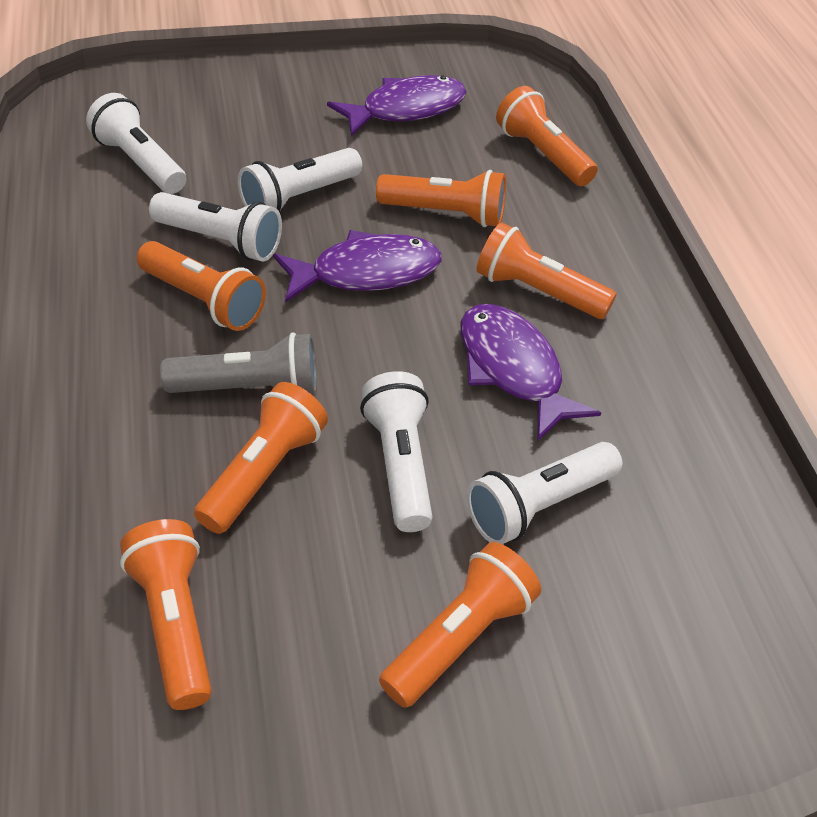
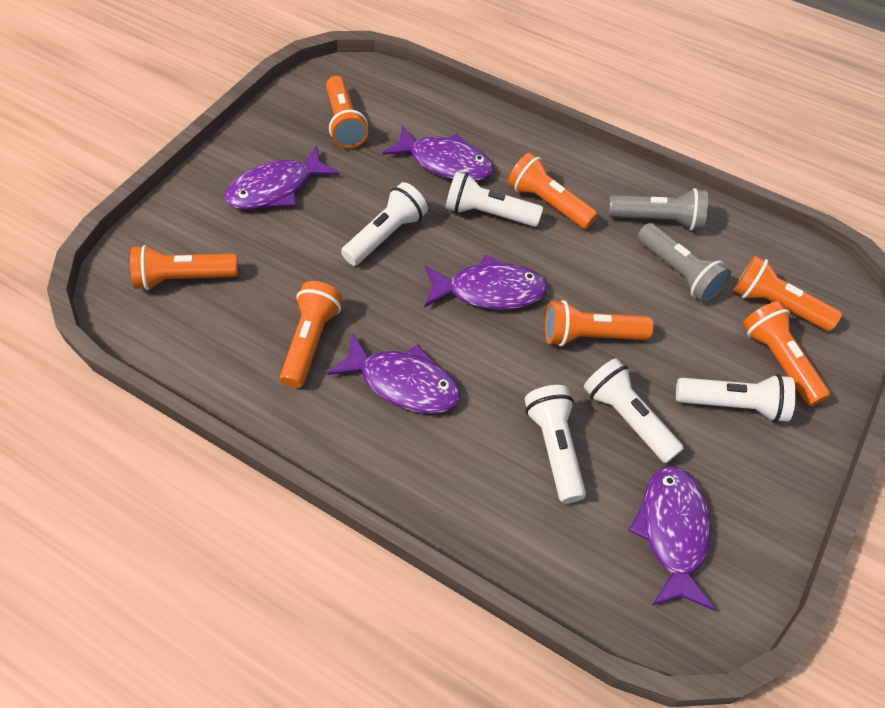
grey flashlight: [160,332,317,396] = 1 -> [608,188,708,231] [637,223,731,303] = 2
purple fish: [273,230,442,303] [327,75,467,136] [461,304,601,442] = 3 -> [224,145,339,210] [327,334,461,414] [382,125,494,181] [424,255,548,310] [629,466,716,610] = 5

